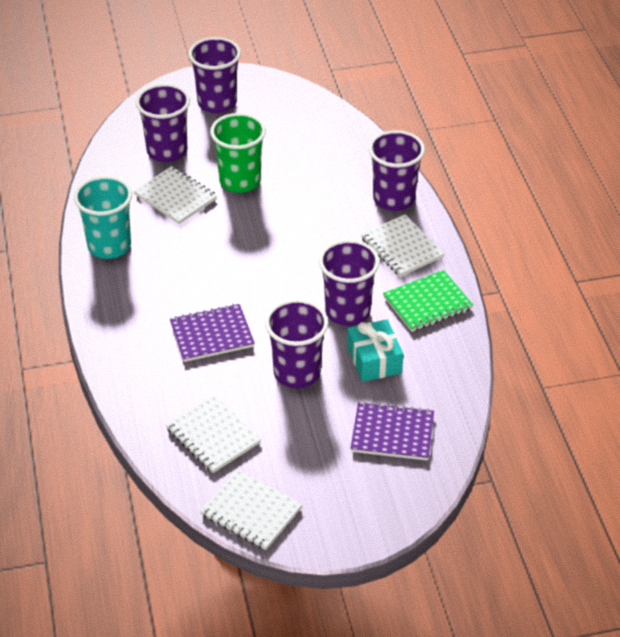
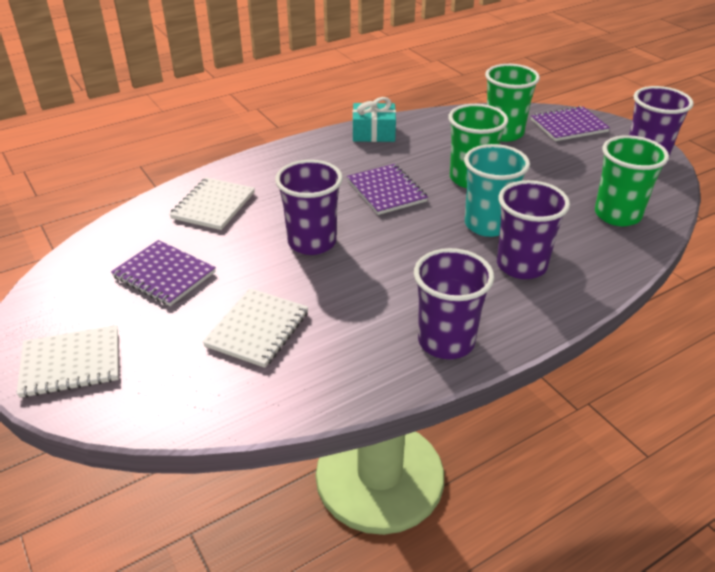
green cup: [210,113,266,193] = 1 -> [448,104,508,188] [485,64,540,142] [595,135,669,226] = 3
green notebook: [383,270,473,332] = 1 -> none = 0
purple cup: [135,84,190,162] [188,37,241,113] [265,299,328,388] [319,240,380,326] [369,130,425,211] = 5 -> [275,160,343,255] [414,248,494,359] [497,180,570,279] [629,86,694,164] = 4
purple notebook: [170,304,255,362] [350,402,434,461] = 2 -> [111,240,216,306] [347,164,428,215] [531,106,610,141] = 3
white notebook: [134,166,217,224] [165,395,261,473] [199,469,303,550] [361,215,445,277] = 4 -> [16,325,119,398] [169,178,255,230] [203,288,309,368] = 3

